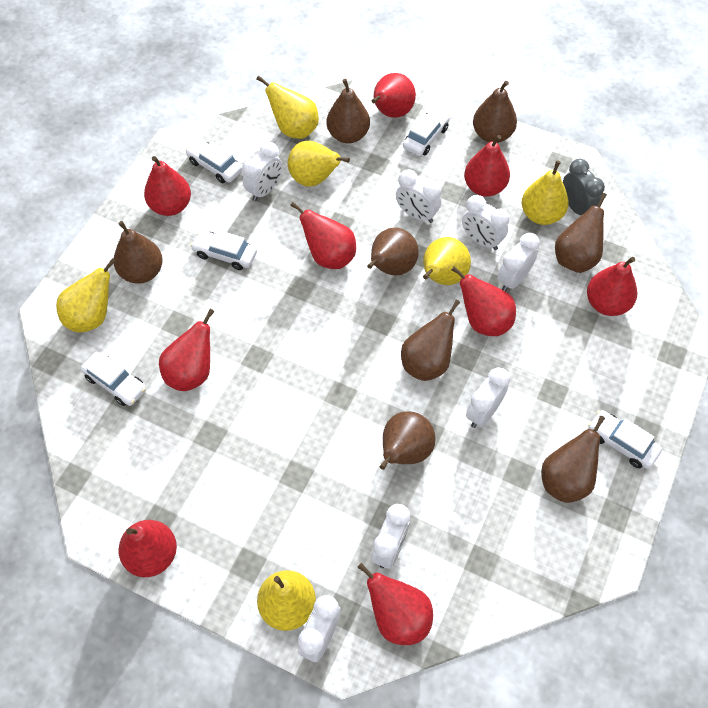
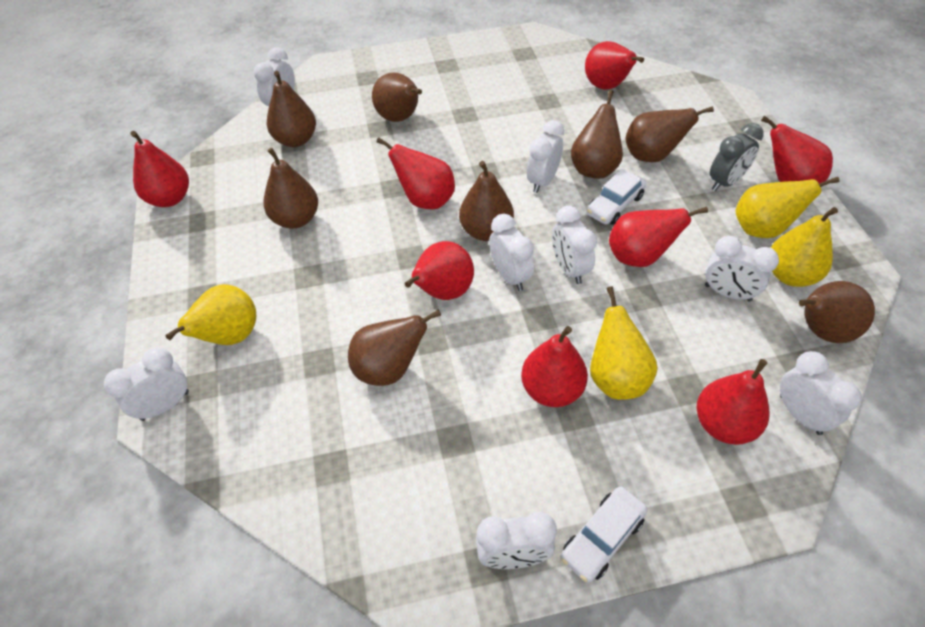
red pear: [118,520,177,577] [144,156,191,216] [159,309,215,391] [290,202,356,269] [357,563,433,645] [372,73,416,118] [452,266,516,336] [464,135,510,197] [587,257,637,316] = 9 -> [131,131,189,207] [377,137,455,209] [405,241,474,300] [521,326,588,407] [585,41,644,90] [609,207,708,267] [697,359,769,445] [761,116,833,184] = 8
white car: [81,352,146,406] [185,139,243,183] [190,230,257,270] [403,108,450,156] [588,410,662,469] = 5 -> [561,486,648,583] [586,169,646,225] = 2
white clock: [243,142,282,201] [298,595,341,662] [372,504,410,568] [396,169,441,223] [462,195,510,250] [466,368,510,428] [498,233,540,292] = 7 -> [104,347,189,421] [254,47,295,106] [476,512,557,569] [489,214,534,291] [527,120,564,193] [552,206,597,284] [705,236,779,301] [780,351,862,435] = 8
yellow pear: [56,258,117,332] [256,75,319,139] [257,570,316,631] [288,141,350,187] [423,237,471,285] [522,160,569,225] = 6 -> [165,284,256,345] [590,286,658,400] [735,177,839,238] [771,207,838,287] = 4

